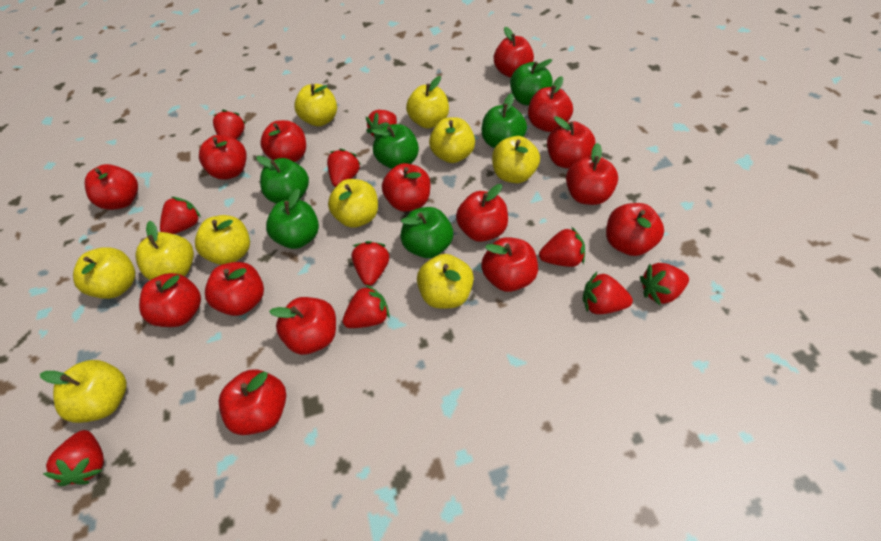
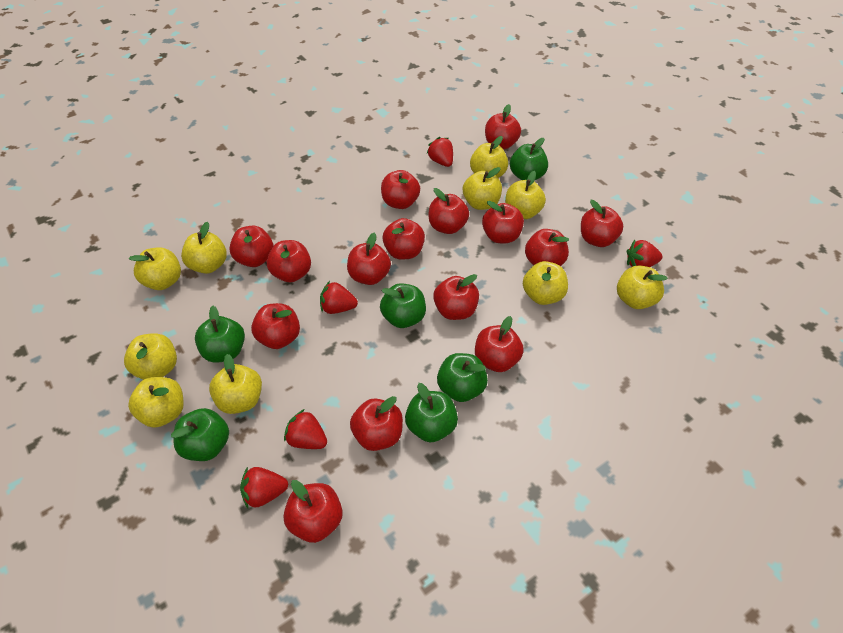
red strawberry: [43,430,104,486] [160,197,201,234] [213,110,245,140] [327,149,361,187] [342,284,390,328] [351,241,389,286] [366,110,397,138] [539,227,585,267] [582,272,633,314] [640,263,689,305] = 10 -> [240,467,288,508] [284,409,327,449] [320,281,358,314] [427,137,453,167] [627,240,663,267] = 5

